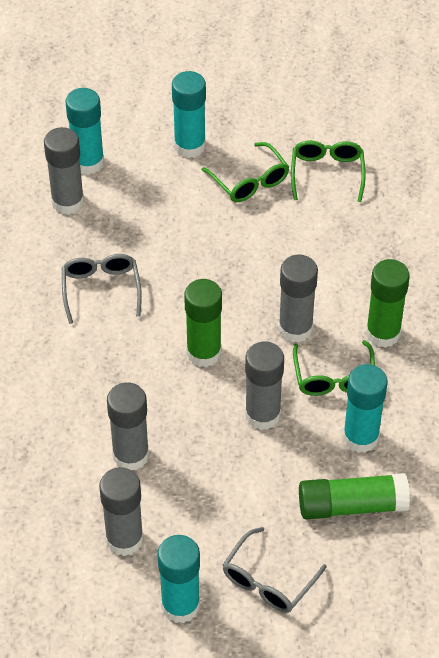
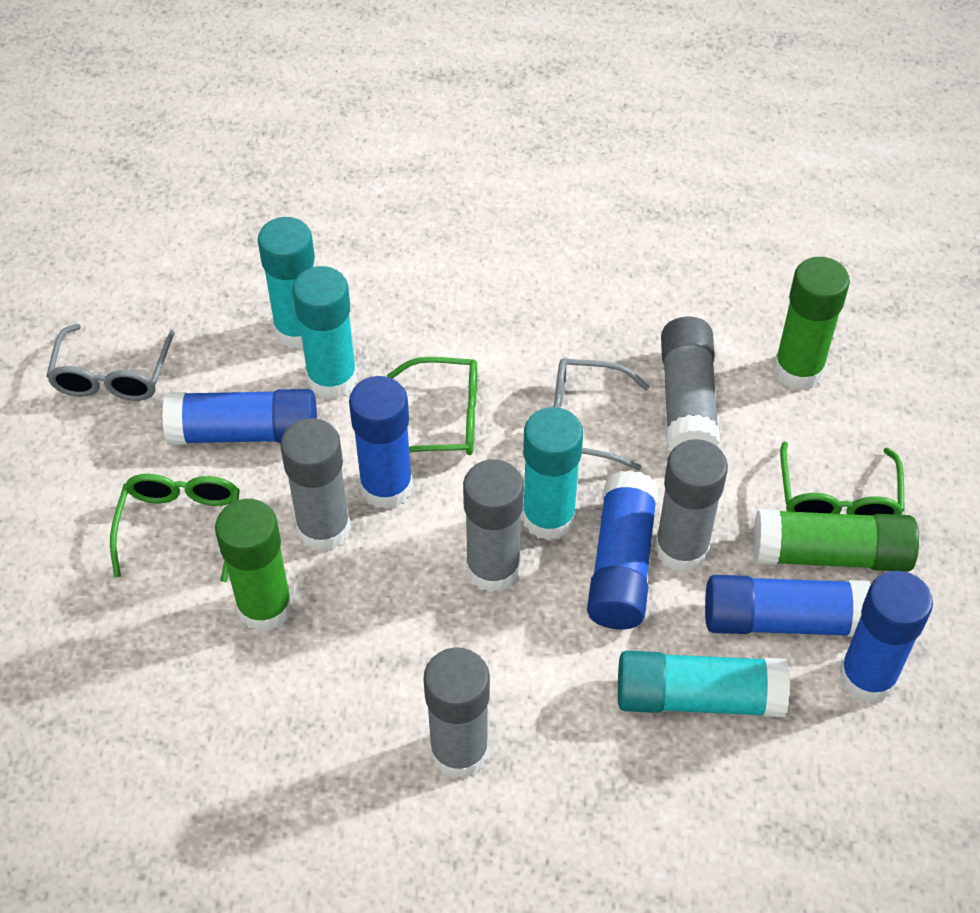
blue glue stick: none = 0 -> [162,389,317,445] [349,376,413,509] [587,470,659,629] [705,575,871,637] [839,571,933,703] = 5

